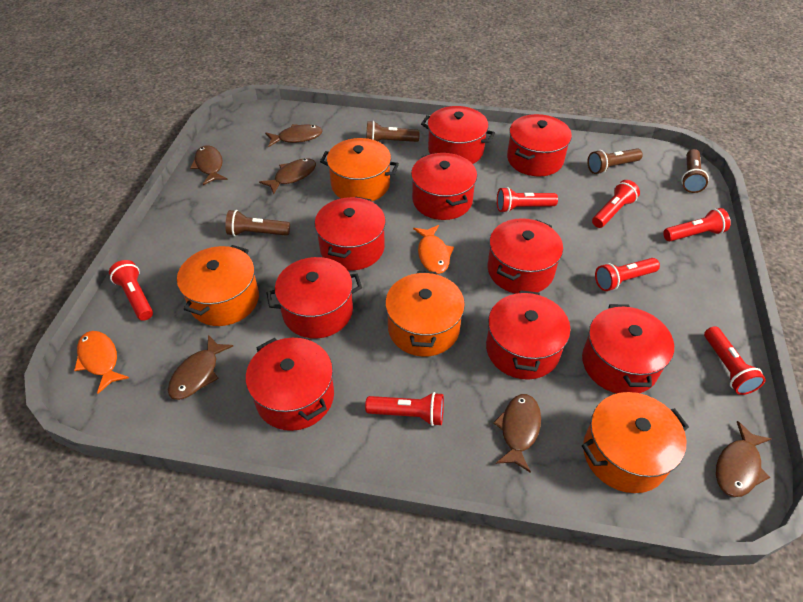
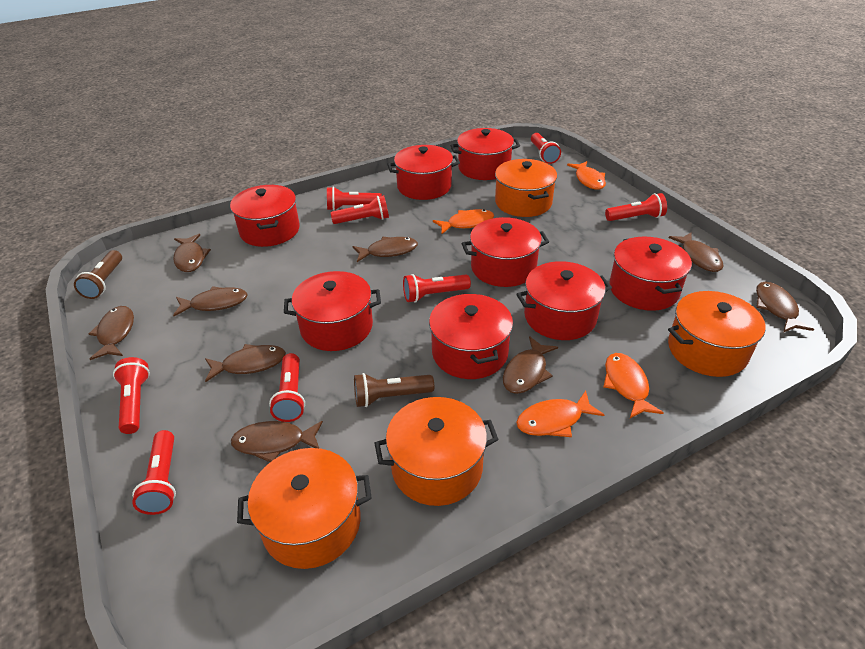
brown fish: [168,335,233,400] [190,145,228,185] [259,158,316,194] [265,124,322,147] [493,394,541,472] [716,421,771,497] = 6 -> [89,306,134,360] [173,234,211,272] [173,286,248,316] [205,344,286,382] [231,421,323,462] [352,237,418,262] [503,336,558,394] [669,232,724,272] [756,282,814,333] = 9
brown flashlight: [225,210,290,236] [366,121,420,142] [587,148,643,174] [681,149,709,193] = 4 -> [74,250,122,299] [354,373,434,407] = 2
orange fish: [74,331,129,394] [413,225,454,274] = 2 -> [433,209,494,234] [516,391,604,437] [567,161,606,190] [603,353,664,418] = 4
red flashlight: [109,260,153,321] [365,392,444,426] [497,187,558,213] [592,180,640,228] [595,258,660,291] [663,208,731,241] [704,326,766,395] = 7 -> [113,357,150,434] [132,430,176,515] [269,353,305,422] [327,187,382,211] [331,195,389,224] [403,274,471,303] [531,133,561,164] [605,193,667,221] = 8
red pot: [246,338,334,431] [266,257,362,339] [315,196,386,270] [411,153,477,220] [421,106,495,164] [486,290,571,380] [488,218,563,294] [507,114,572,177] [582,304,674,393] = 9 -> [230,185,300,247] [284,271,381,351] [387,145,460,200] [429,293,513,379] [450,128,520,180] [462,217,549,287] [516,261,612,340] [609,237,692,311] = 8

